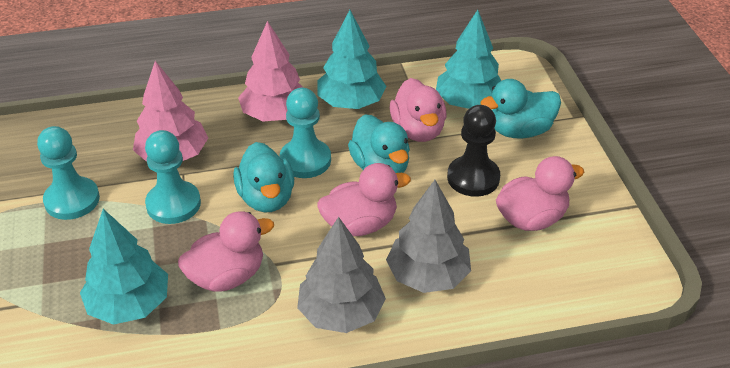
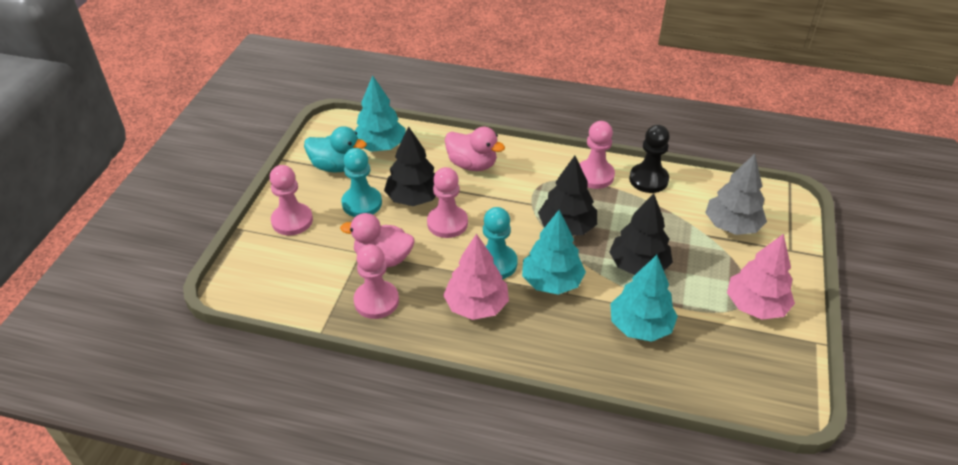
black tree: none = 0 -> [384,126,436,206] [538,156,597,236] [609,193,673,275] = 3
grey tree: [297,217,386,333] [386,180,471,293] = 2 -> [705,154,767,235] = 1
pink duck: [178,211,274,291] [318,163,411,236] [390,78,446,142] [496,156,584,231] = 4 -> [340,213,414,267] [445,127,505,171] = 2
pink pawn: none = 0 -> [269,165,313,235] [354,244,399,319] [427,167,468,238] [579,121,615,189] = 4
turquoise duck: [233,142,294,212] [348,114,410,173] [480,79,561,139] = 3 -> [304,126,367,173] = 1
turquoise pawn: [37,126,100,220] [145,130,201,224] [279,88,331,178] = 3 -> [341,148,382,217] [483,207,518,279] = 2

